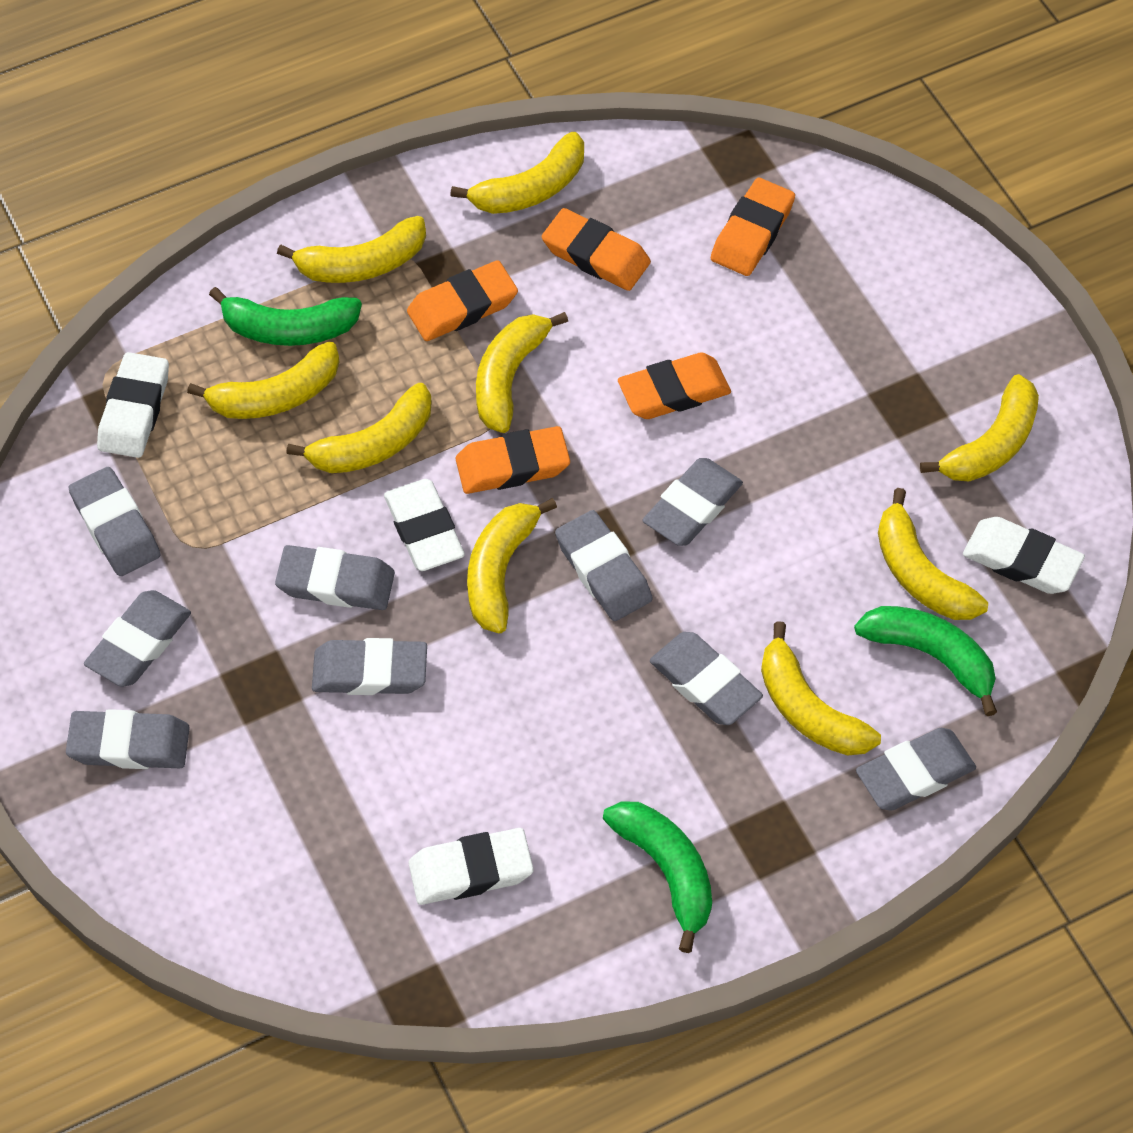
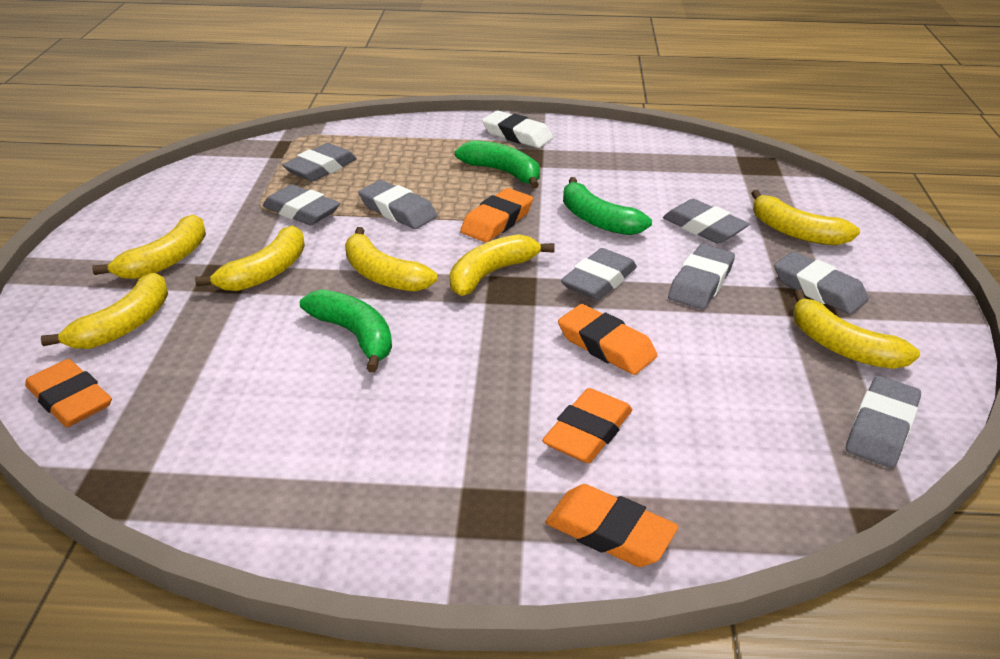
grey eraser: [66,709,190,769] [68,467,160,576] [84,590,191,687] [275,545,395,610] [312,638,427,695] [555,510,653,621] [643,458,743,546] [650,632,763,725] [856,728,976,811] = 9 -> [263,184,340,225] [282,143,357,181] [358,180,437,229] [561,248,637,300] [663,199,749,244] [668,244,735,310] [774,252,869,315] [846,376,921,468] = 8
white eraser: [97,352,169,458] [384,479,465,571] [408,828,534,905] [963,517,1085,594] = 4 -> [482,111,553,148] = 1
yellow banana: [187,342,339,419] [277,216,426,283] [286,383,432,473] [450,132,584,214] [467,498,557,633] [476,312,568,433] [761,621,881,756] [878,488,988,620] [920,374,1039,482] = 9 -> [41,273,168,349] [92,214,206,279] [195,225,305,291] [345,227,437,292] [450,234,555,296] [751,190,860,246] [793,290,920,369] = 7

